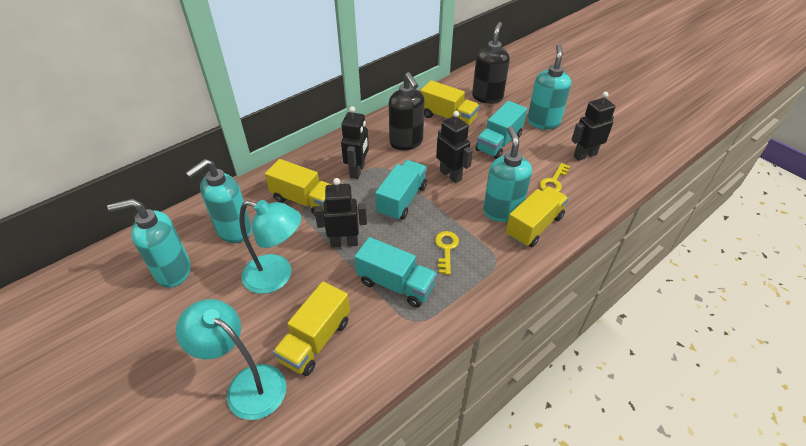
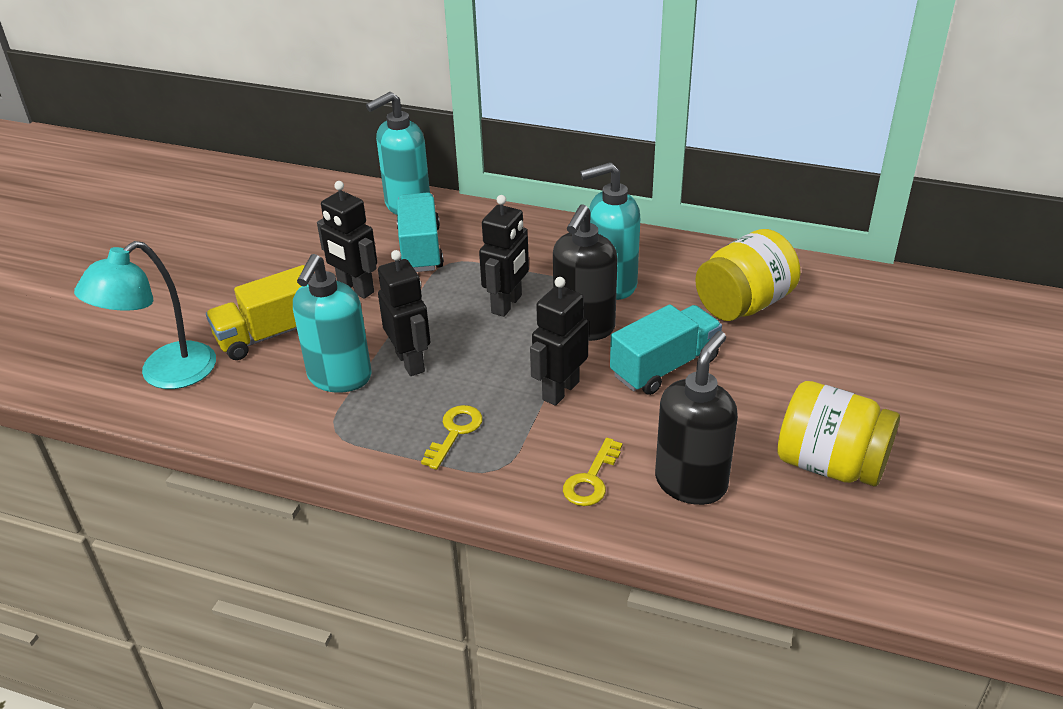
turquoise lamp: [176,299,286,420] [239,200,301,294] = 2 -> [74,241,216,389] = 1
turquoise soap dispenser: [107,199,191,288] [186,159,252,243] [483,126,532,222] [527,44,571,130] = 4 -> [293,254,372,393] [366,92,430,215] [580,162,640,300] = 3
turquoise truck: [354,237,437,308] [375,160,427,221] [476,101,527,159] = 3 -> [397,192,444,272] [610,304,722,395] = 2
yellow jar: none = 0 -> [695,229,801,321] [777,381,900,486] = 2
yellow truck: [265,159,332,216] [273,281,350,376] [420,80,480,125] [506,186,568,247] = 4 -> [206,265,305,360] = 1

